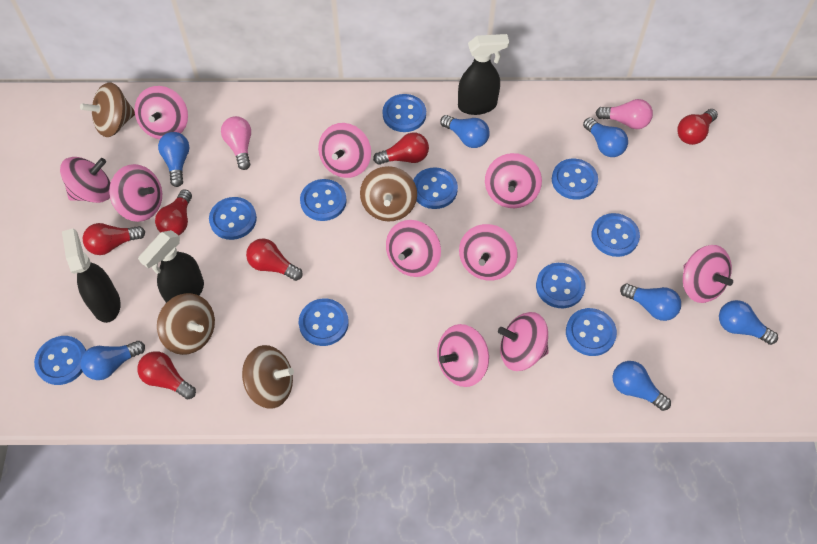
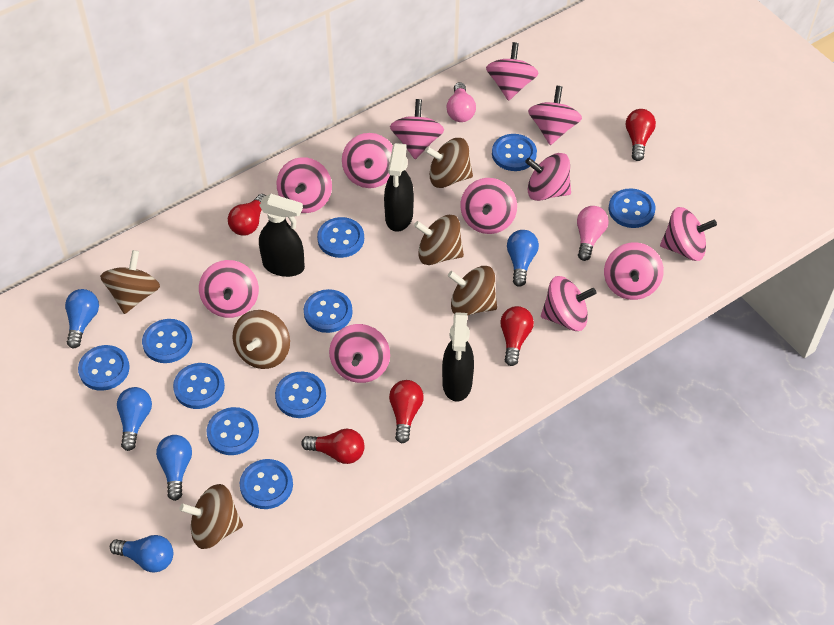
blue light bulb: [81,341,145,380] [158,132,189,187] [440,115,490,148] [583,117,628,157] [613,361,671,411] [620,284,681,321] [719,300,778,345] = 7 -> [65,289,99,348] [110,535,173,573] [117,387,152,451] [156,435,192,501] [507,230,539,287] = 5
brown spinning top: [80,82,135,137] [157,293,215,355] [242,345,294,409] [360,166,417,221] = 4 -> [100,250,160,314] [179,484,243,549] [233,310,290,369] [414,215,464,265] [425,138,473,188] [448,266,497,316] = 6
pink spinning top: [60,157,111,203] [109,164,162,222] [134,86,188,139] [318,123,371,178] [386,220,441,277] [437,324,489,387] [459,224,518,281] [485,153,542,208] [498,312,549,371] [683,245,733,303] = 10 -> [199,260,259,318] [277,157,332,213] [329,324,390,383] [342,133,393,188] [390,99,444,159] [460,178,517,234] [486,42,539,101] [525,153,571,201] [528,86,582,145] [541,276,597,331] [604,242,664,300] [660,207,717,261] = 12
red light bulb: [83,223,145,255] [137,351,196,399] [155,189,192,235] [246,238,303,281] [373,132,429,165] [677,109,718,145] = 6 -> [228,194,266,236] [301,429,364,464] [389,380,424,443] [500,306,534,366] [626,109,656,161] = 5

